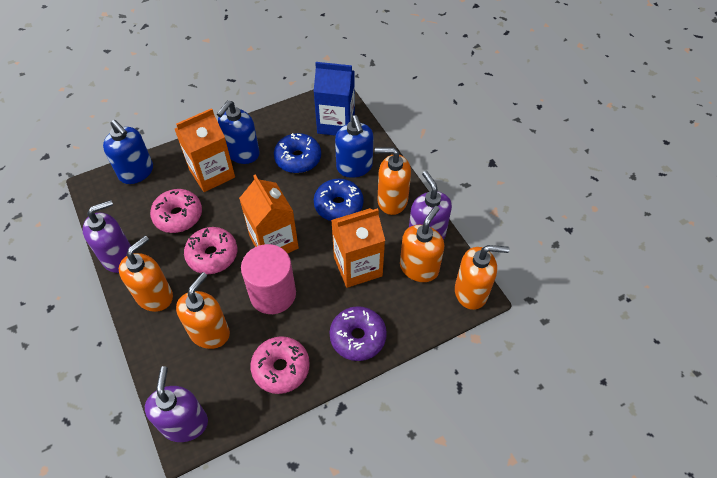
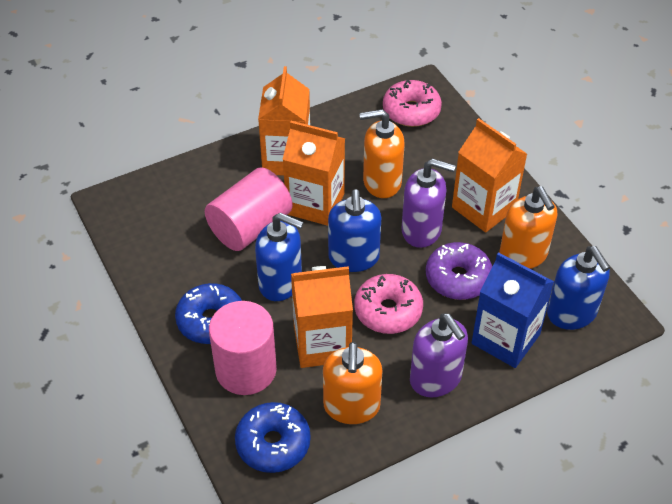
orange carton: [175,108,235,192] [239,174,299,254] [331,208,385,288] = 3 -> [258,66,310,176] [282,121,345,226] [291,266,353,368] [452,118,527,232] = 4
orange soap dispenser: [119,236,173,312] [176,272,230,349] [375,147,411,215] [400,206,444,282] [455,245,509,310] = 5 -> [323,342,382,424] [359,109,405,198] [499,186,557,269] = 3
pink cylinder: [241,244,296,314] = 1 -> [205,167,293,251] [209,301,277,395] = 2
pink donut: [150,189,202,233] [184,227,237,274] [250,336,310,394] = 3 -> [354,274,423,334] [383,80,442,127] = 2
purple soap dispenser: [82,200,131,273] [145,366,208,442] [409,171,452,239] = 3 -> [402,158,456,248] [410,313,468,397] = 2

